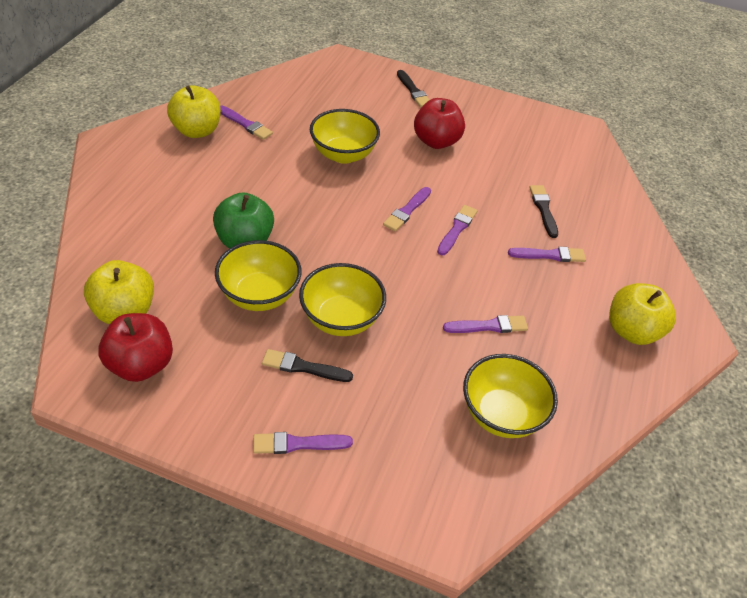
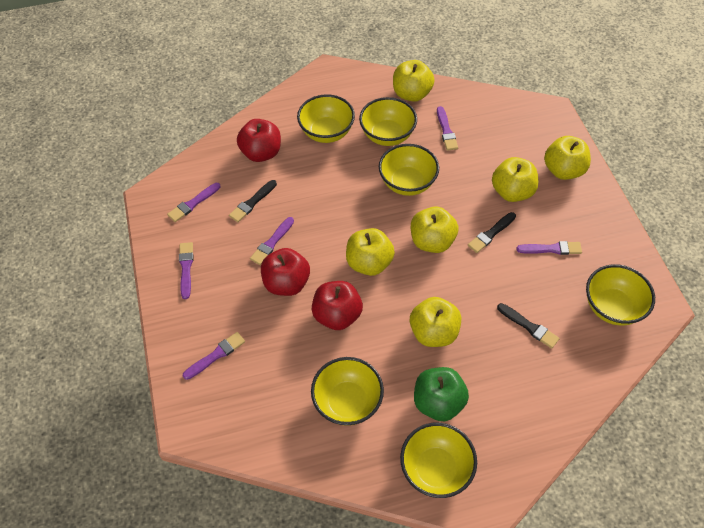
red apple: [98,313,173,382] [414,98,465,149] = 2 -> [237,119,281,162] [261,248,310,296] [312,281,363,330] = 3
yellow apple: [84,260,154,324] [167,85,221,138] [609,283,676,345] = 3 -> [346,228,395,276] [393,60,435,102] [410,297,461,347] [411,206,458,253] [492,157,538,202] [544,136,591,180] = 6
yellow bowl: [215,240,302,311] [299,263,386,336] [310,109,380,164] [463,354,558,438] = 4 -> [297,94,355,143] [311,357,384,426] [359,97,417,146] [379,144,439,196] [400,423,477,498] [586,264,655,326] = 6

